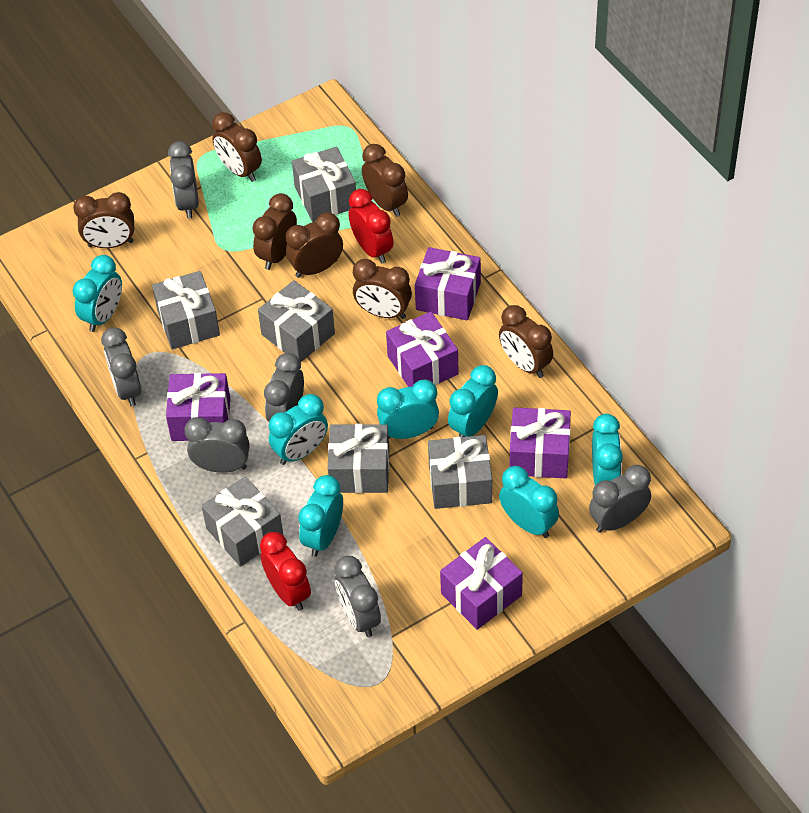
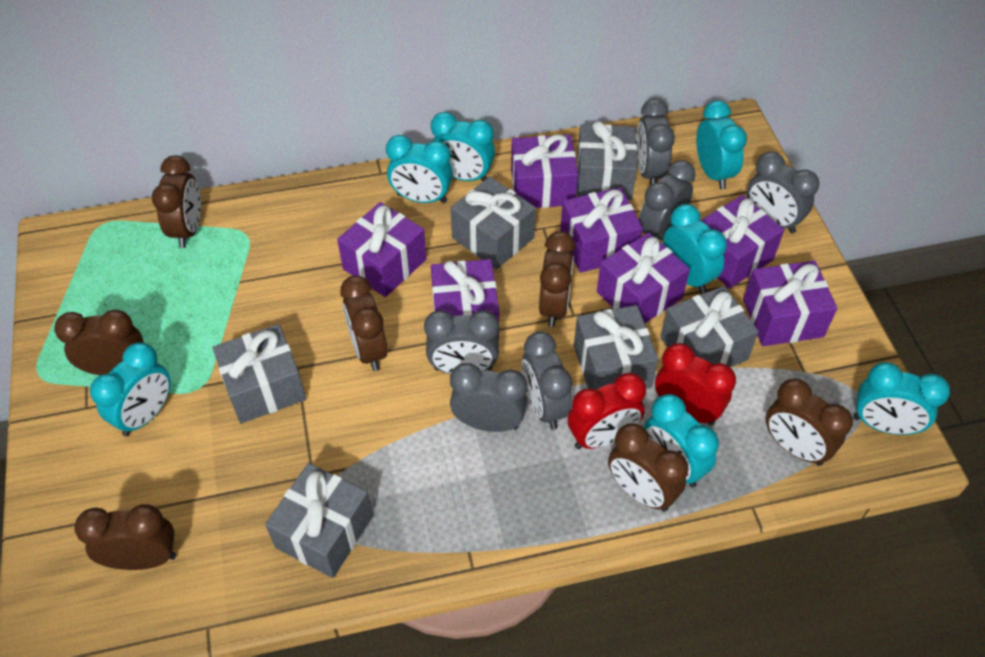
purple gift: [166,373,230,441] [386,312,459,387] [415,247,481,320] [440,537,523,630] [509,407,571,478] = 5 -> [337,202,427,297] [431,259,499,337] [511,134,578,208] [560,187,643,273] [597,232,690,323] [701,195,784,289] [743,261,837,346] = 7

